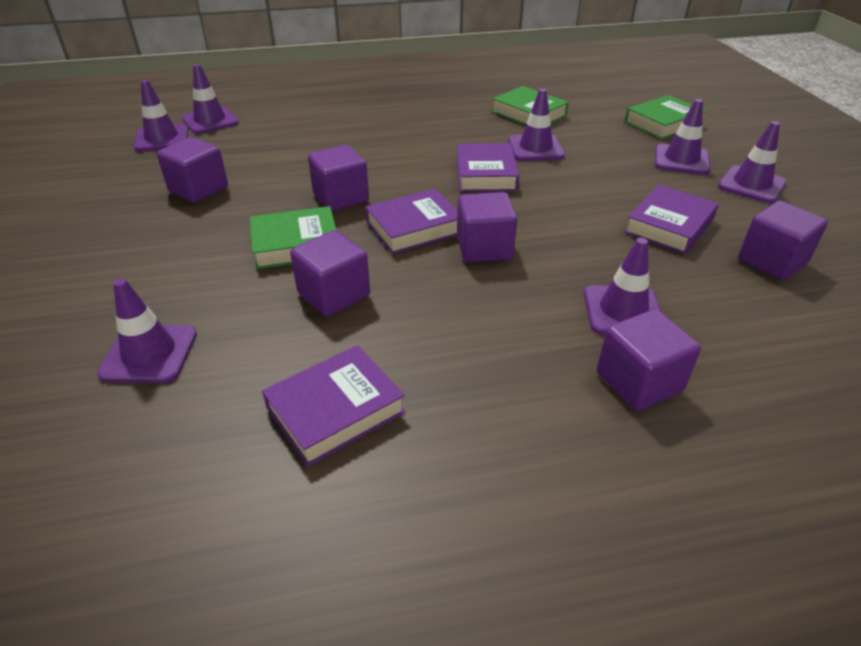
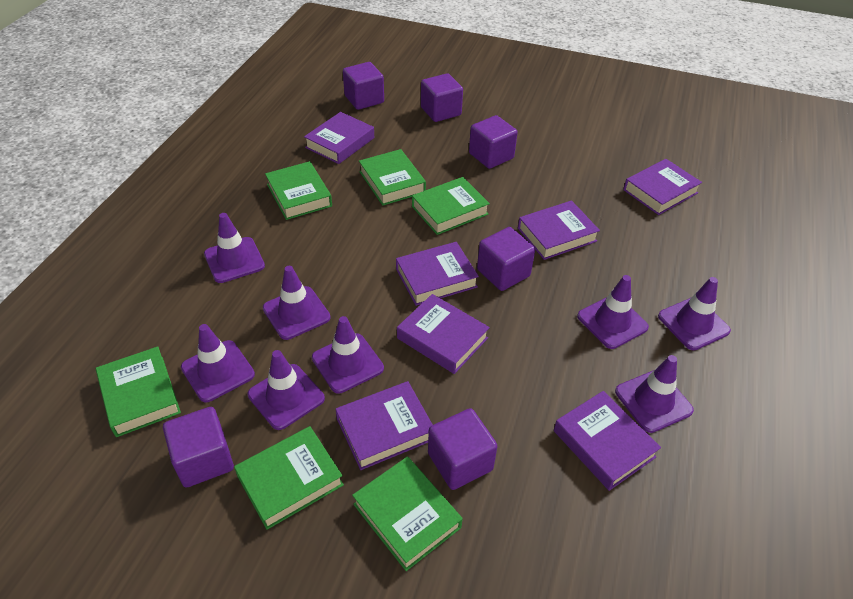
green book: [250,206,337,269] [492,86,569,125] [625,95,707,139] = 3 -> [96,346,181,437] [234,426,344,530] [265,161,332,220] [352,456,463,571] [359,149,426,206] [412,177,490,235] = 6
purple book: [262,345,405,467] [365,189,458,254] [456,143,519,192] [624,185,719,254] = 4 -> [304,112,374,164] [335,381,433,470] [396,242,479,306] [397,294,490,374] [518,201,600,260] [554,391,661,491] [623,159,702,215] = 7
purple traffic cone: [97,278,197,383] [134,80,188,152] [182,64,239,134] [508,89,565,161] [584,238,662,335] [655,99,711,175] [718,121,787,203] = 7 -> [181,324,255,402] [204,213,265,283] [248,350,325,430] [263,266,331,340] [312,316,384,393] [577,275,649,349] [615,355,694,433] [658,277,731,350] = 8

